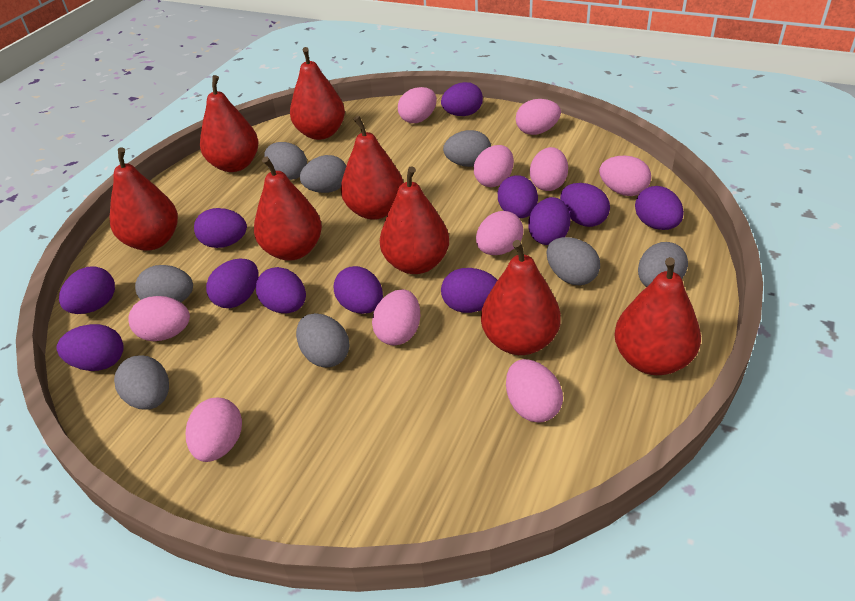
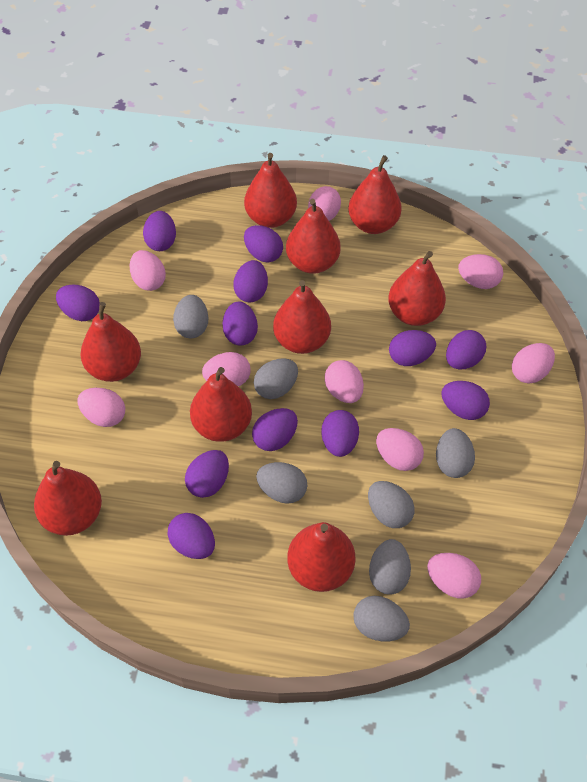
grey egg: [114,355,169,410] [135,265,193,302] [264,142,307,180] [296,313,350,368] [300,155,346,193] [443,130,491,167] [546,237,600,286] [638,242,688,287] = 8 -> [173,295,208,338] [254,358,298,399] [256,462,307,504] [353,596,410,642] [368,481,415,528] [369,539,411,595] [436,428,475,478] = 7
pink egg: [128,296,190,341] [186,398,242,462] [372,289,421,346] [398,87,437,123] [474,145,514,187] [476,211,524,255] [506,359,563,423] [516,99,561,135] [530,147,568,191] [599,155,651,196] = 10 -> [78,388,125,427] [129,250,166,291] [202,352,251,386] [308,186,341,221] [325,360,364,403] [376,428,424,471] [427,553,481,598] [458,254,503,289] [512,343,555,384] = 9
red pear: [110,147,178,251] [200,75,259,172] [254,157,322,261] [290,47,345,140] [341,116,404,220] [380,166,449,274] [481,240,561,355] [614,257,701,375] = 8 -> [34,461,102,536] [80,302,141,382] [190,367,252,442] [244,153,297,228] [273,280,331,354] [286,199,341,274] [287,522,355,592] [348,155,402,234] [388,251,446,326] = 9

